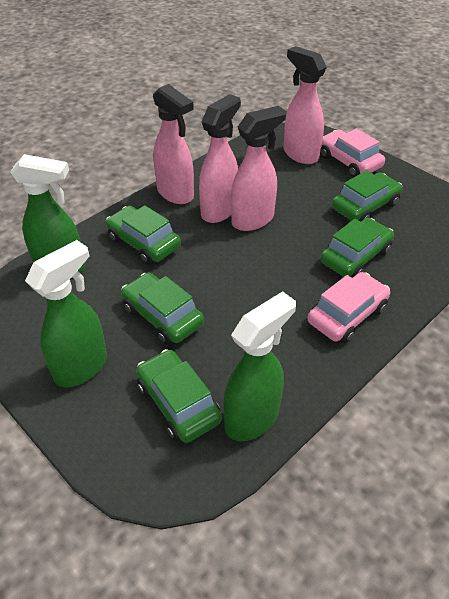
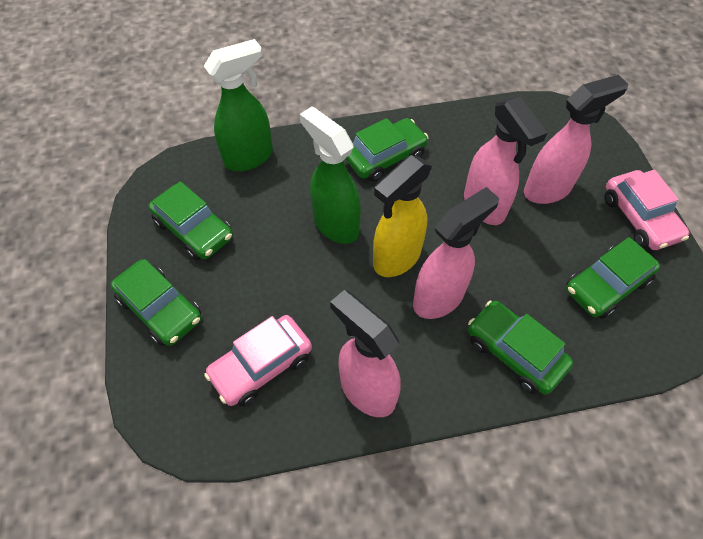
green spray bottle: [10,154,85,272] [25,240,107,388] [224,291,296,441] = 3 -> [204,39,273,171] [300,107,361,244] = 2
yellow spray bottle: none = 0 -> [373,155,432,277] = 1

